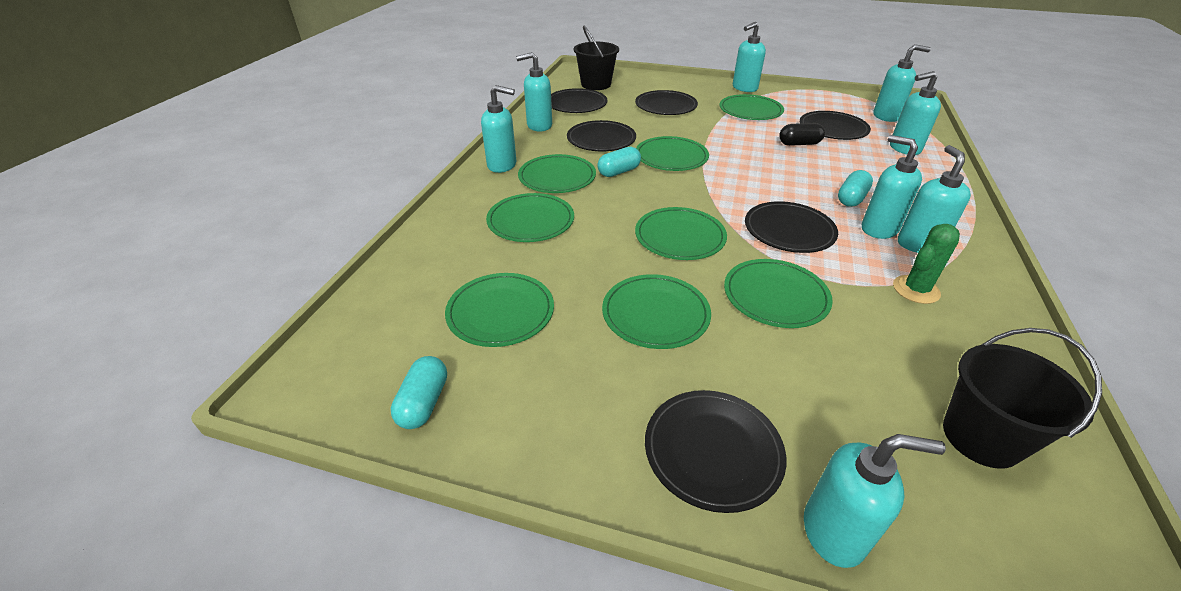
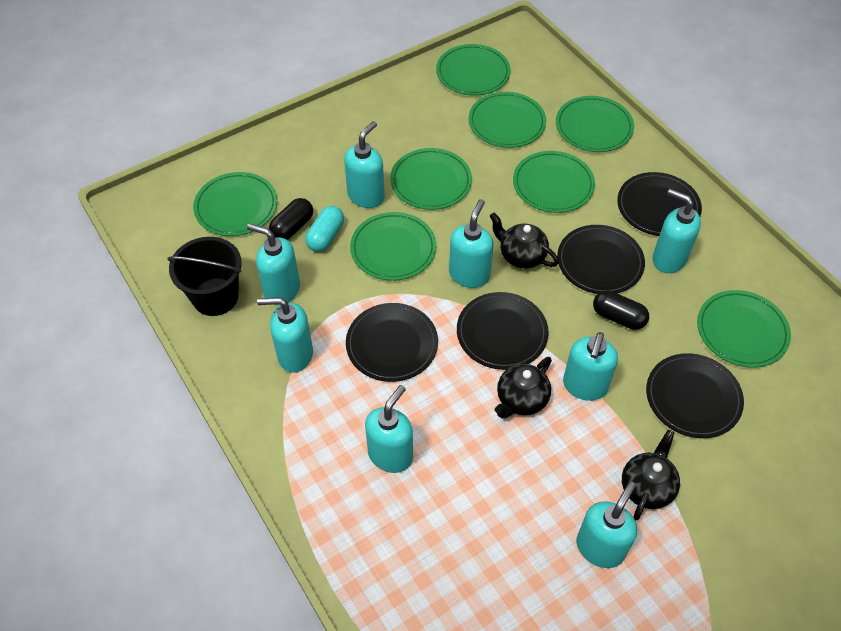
black bucket: [573,26,619,90] [943,328,1102,469] = 2 -> [167,237,242,316] = 1
black capsule: [779,123,825,146] = 1 -> [269,198,313,240] [593,290,649,330] = 2
black plate: [551,88,607,113] [567,120,636,151] [635,90,698,115] [645,390,787,513] [745,201,838,253] [800,111,871,140] = 6 -> [346,303,438,382] [457,292,549,370] [557,225,645,294] [617,172,702,236] [646,353,744,438] = 5
black teapot: none = 0 -> [490,213,559,269] [495,357,552,418] [622,430,680,520] = 3
green cactus: [893,224,960,304] = 1 -> none = 0
turquoise capsule: [391,356,447,429] [597,147,641,177] [838,170,873,207] = 3 -> [305,206,344,252] = 1

